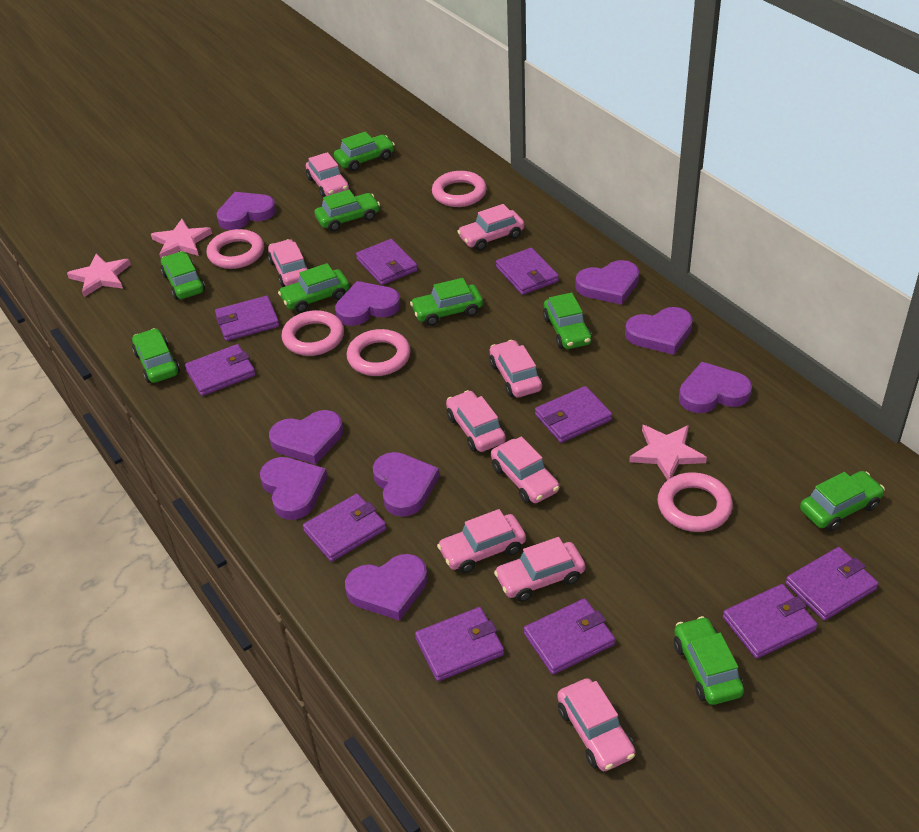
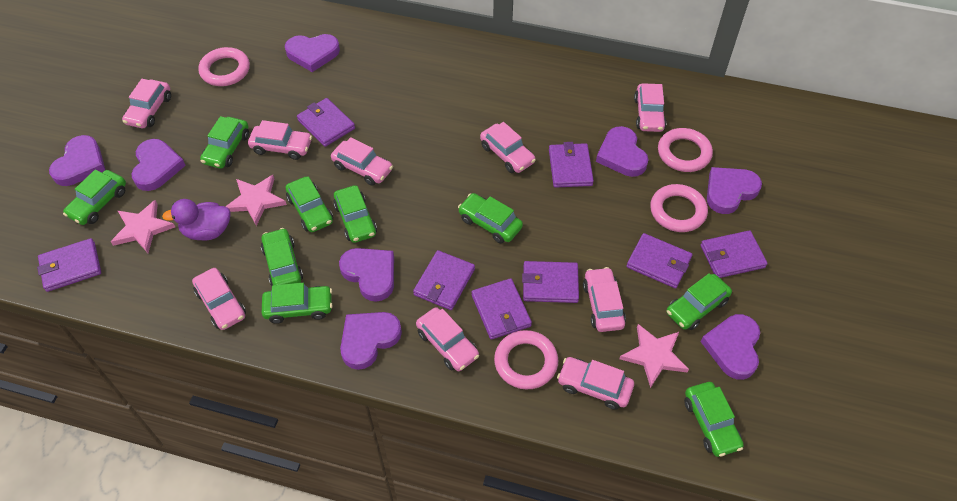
pink ring: [207,229,264,269] [281,310,344,356] [346,329,411,376] [432,171,487,207] [657,472,733,532] = 5 -> [198,47,250,86] [494,330,558,390] [650,184,708,232] [658,128,713,172] = 4
purple duck: none = 0 -> [162,199,230,241] = 1
purple heart: [217,192,276,230] [260,457,327,520] [269,410,343,464] [335,281,401,326] [345,554,428,621] [373,452,440,517] [575,260,639,305] [625,307,693,355] [679,362,752,413] = 9 -> [49,135,105,186] [132,139,186,191] [285,34,340,72] [339,248,394,302] [340,312,402,370] [596,126,649,177] [701,314,760,380] [707,167,762,214] = 8
purple wallet: [185,344,256,396] [215,296,279,341] [303,494,386,562] [356,239,418,285] [415,607,504,681] [496,248,559,295] [524,598,615,675] [535,386,612,443] [723,584,818,659] [785,547,879,621] = 10 -> [37,238,101,292] [297,98,355,147] [413,250,475,310] [472,278,532,340] [522,261,579,303] [549,142,594,188] [626,233,692,288] [701,230,768,278] = 8

